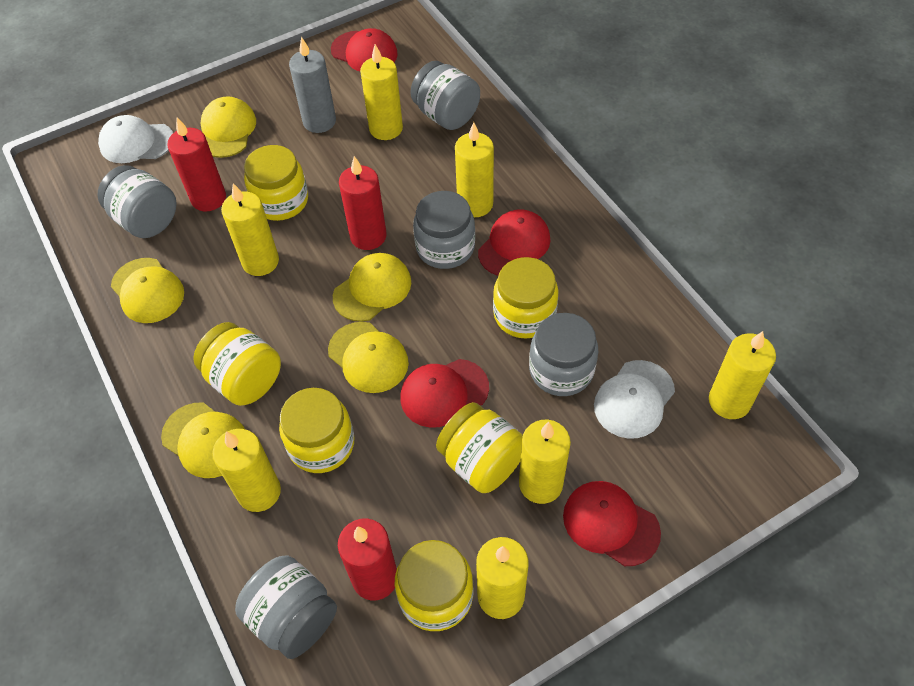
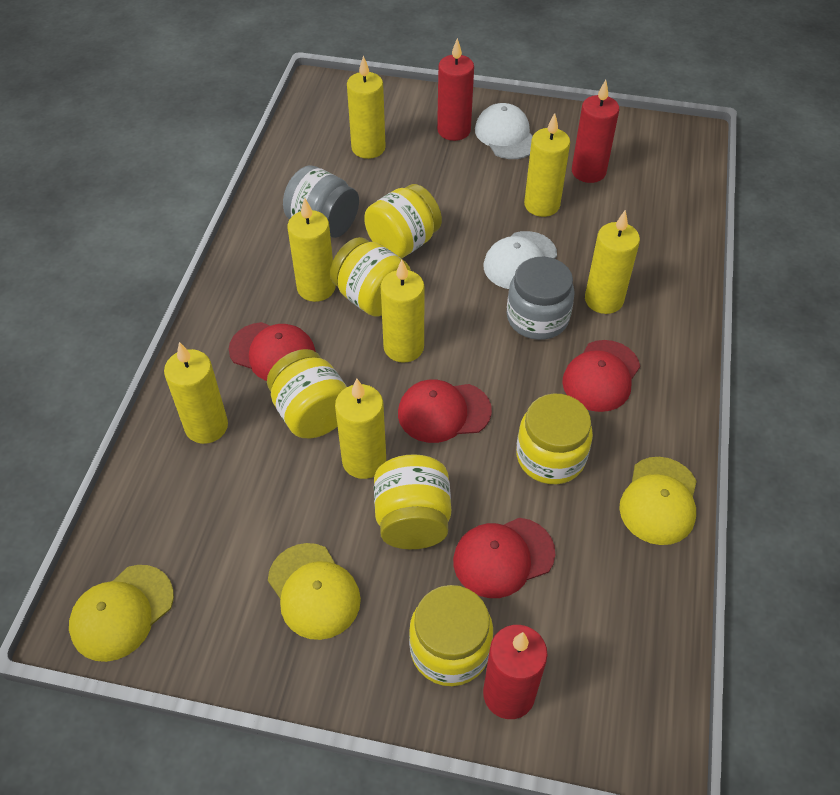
grey candle: [289,37,336,133] = 1 -> none = 0
grey jar: [97,165,177,238] [235,556,337,659] [410,61,480,130] [413,191,475,269] [529,313,598,396] = 5 -> [283,165,359,238] [507,257,575,340] = 2
yellow cap: [111,258,184,323] [161,403,245,478] [201,96,256,158] [328,322,409,393] [333,253,411,322] = 5 -> [69,565,174,662] [268,543,361,640] [619,457,697,545] = 3

